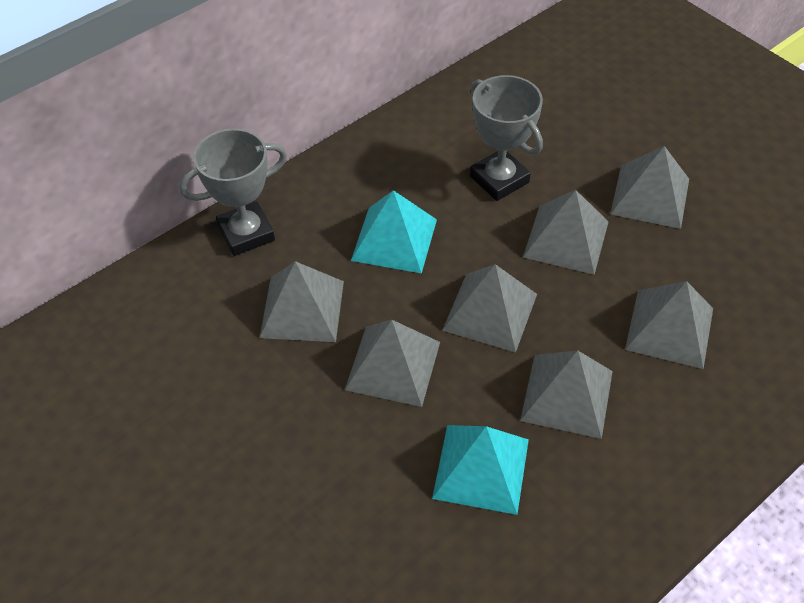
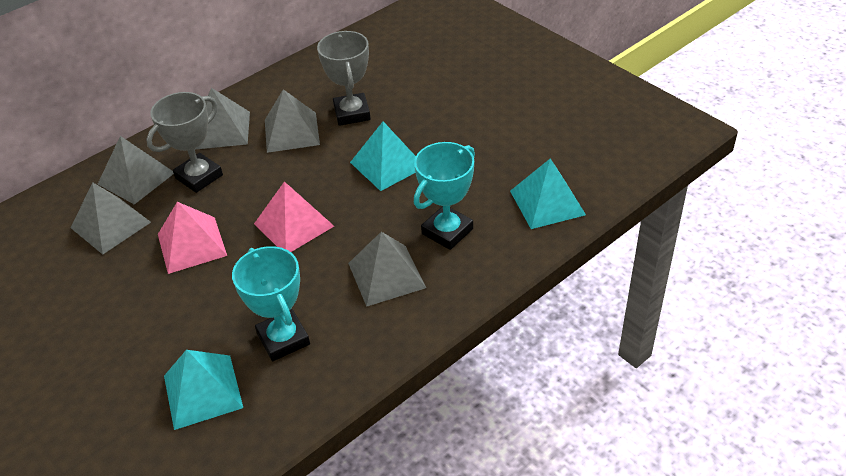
grey pyramid: [260,261,344,342] [345,320,440,407] [442,264,537,352] [520,350,613,439] [523,190,608,275] [610,146,689,229] [625,281,713,369] = 7 -> [71,182,151,254] [98,136,174,204] [195,88,250,150] [265,89,320,153] [348,232,426,307] = 5
pink pyramid: none = 0 -> [158,202,227,274] [254,181,334,252] = 2
turquoise pyramid: [351,190,437,274] [432,425,529,515] = 2 -> [164,350,243,430] [350,121,416,191] [510,158,586,229] = 3
turquoise trophy: none = 0 -> [232,246,310,361] [414,142,475,250] = 2

